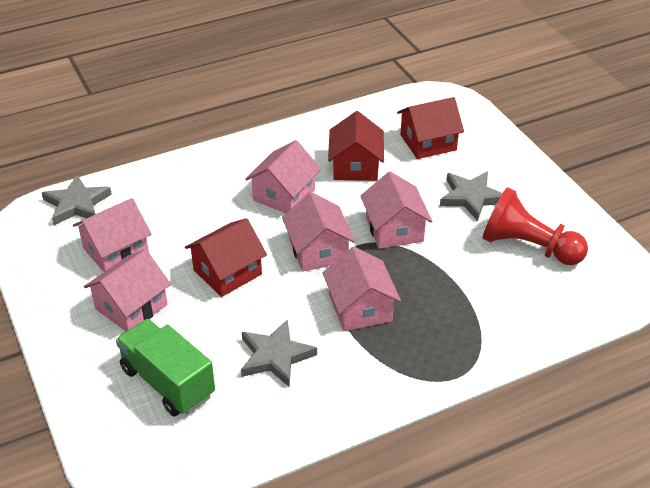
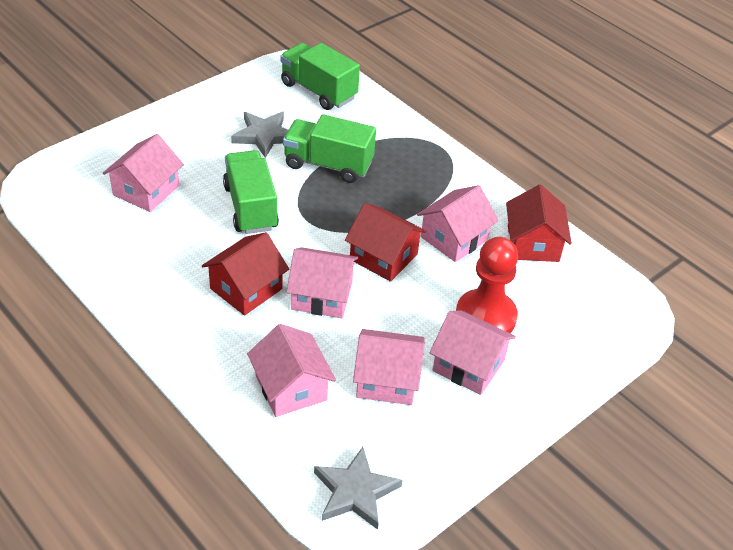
green truck: [116,319,215,416] = 1 -> [223,150,279,234] [280,43,360,110] [283,114,376,183] = 3
grey star: [42,175,112,225] [241,319,317,387] [440,172,502,221] = 3 -> [231,112,288,158] [314,447,402,530] = 2

